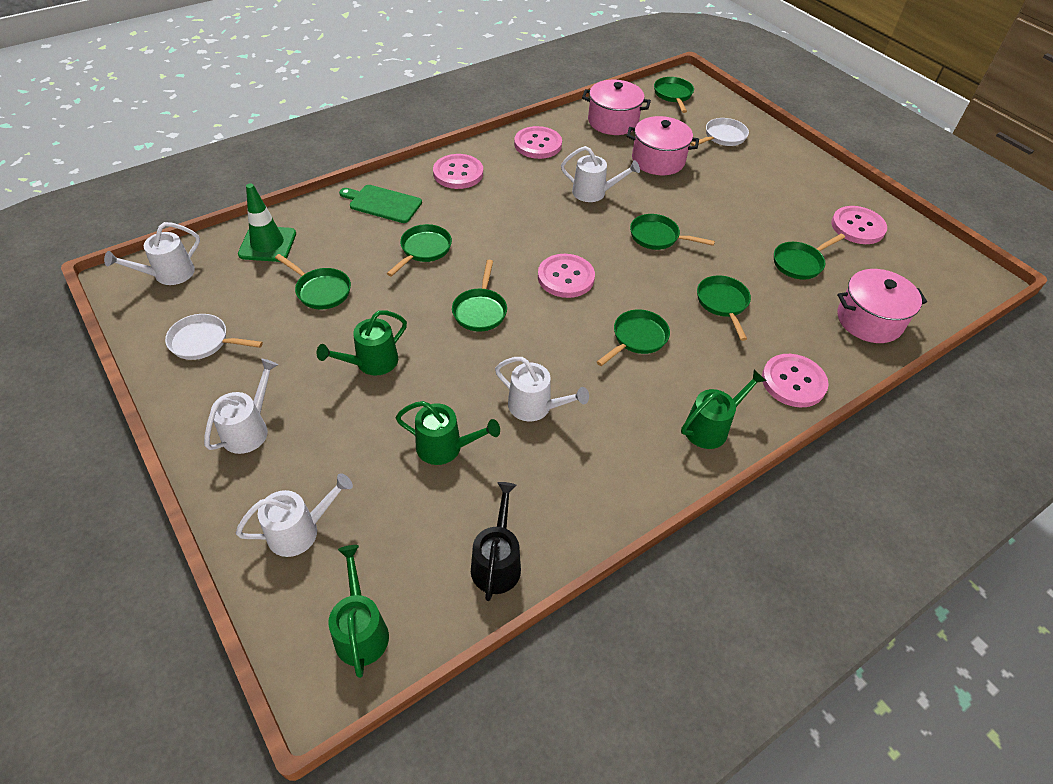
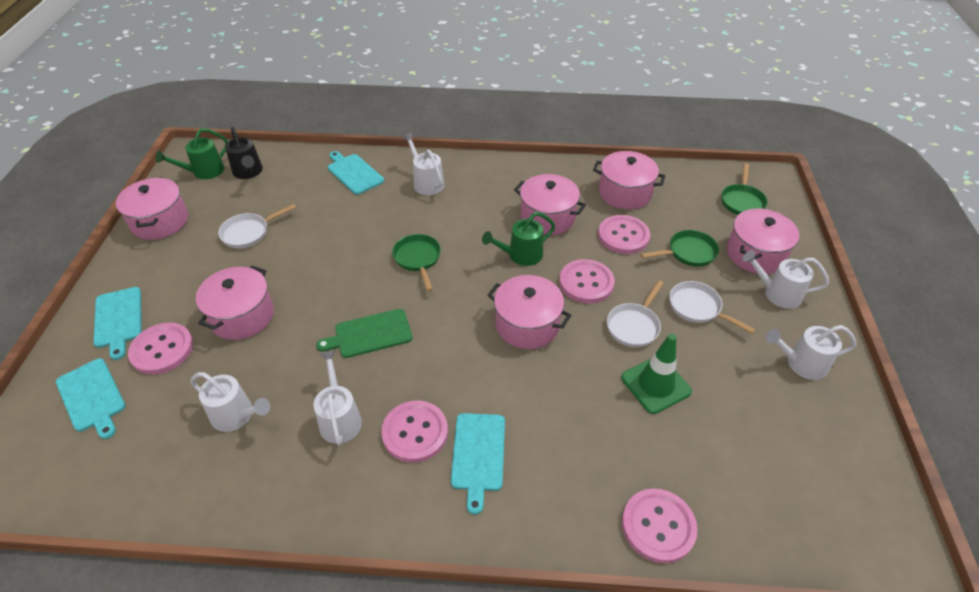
green pan: [275,254,351,310] [387,224,452,277] [452,260,507,332] [597,309,670,366] [630,214,715,250] [654,77,694,113] [697,275,751,341] [774,234,845,280] = 8 -> [392,234,441,292] [641,230,719,266] [721,163,768,215] = 3
green watering can: [316,310,407,376] [328,545,389,678] [396,401,500,465] [681,370,766,449] = 4 -> [155,128,228,179] [482,212,555,266] = 2
pink pot: [582,80,651,135] [627,116,699,175] [837,269,927,343] = 3 -> [116,177,188,240] [196,265,274,340] [488,275,571,349] [514,174,586,235] [593,151,665,209] [727,209,799,274] = 6
turquoise cutting board: none = 0 -> [56,358,126,439] [94,287,142,360] [328,151,384,195] [451,413,505,515] = 4
white pan: [165,314,263,360] [691,118,749,146] = 2 -> [218,204,296,248] [607,280,664,347] [669,281,756,334] = 3

